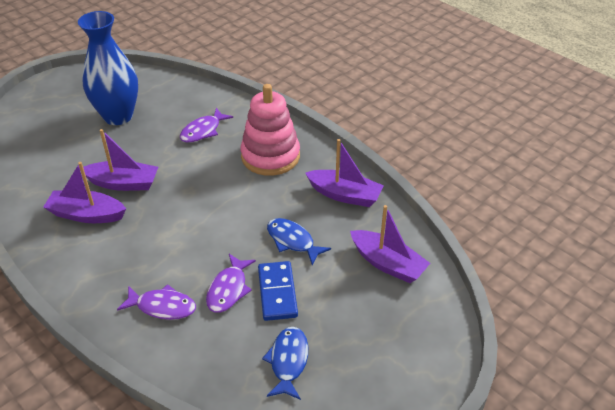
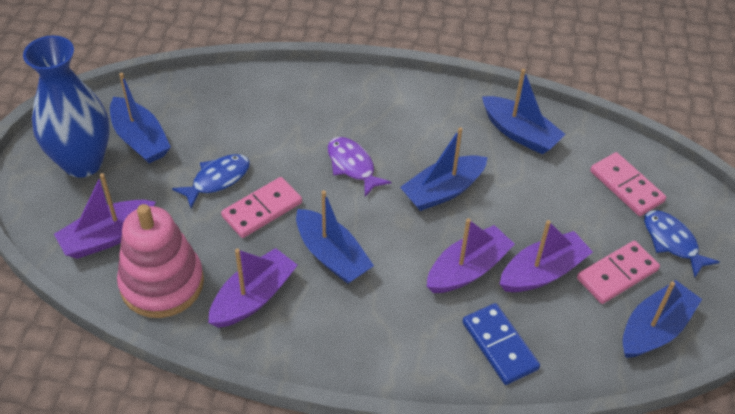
blue boat: none = 0 -> [110,73,171,163] [296,190,374,284] [400,127,488,211] [482,69,566,154] [623,280,702,358] = 5
pink domino: none = 0 -> [221,177,302,238] [577,241,660,304] [590,152,666,216] = 3
purple fish: [117,284,196,320] [180,108,233,143] [206,254,256,313] = 3 -> [328,137,391,196] = 1

